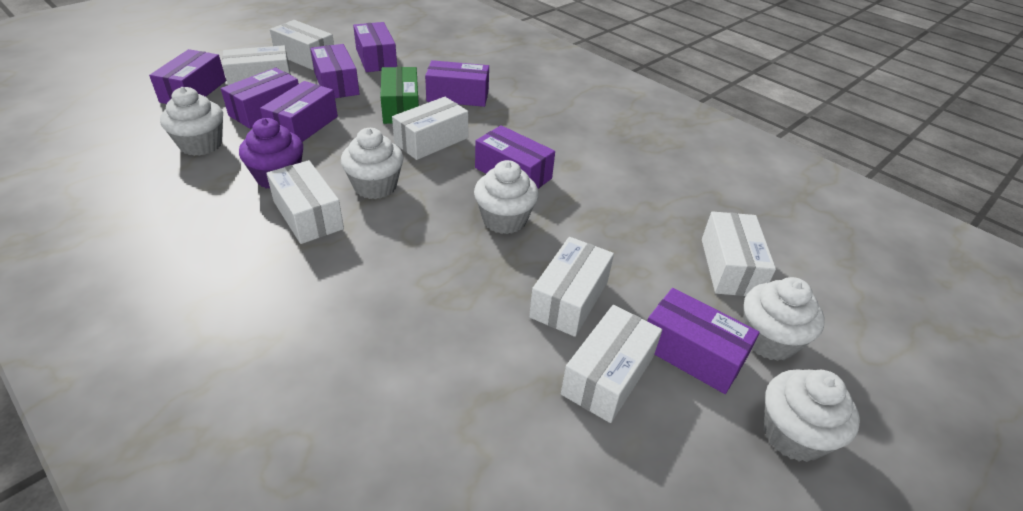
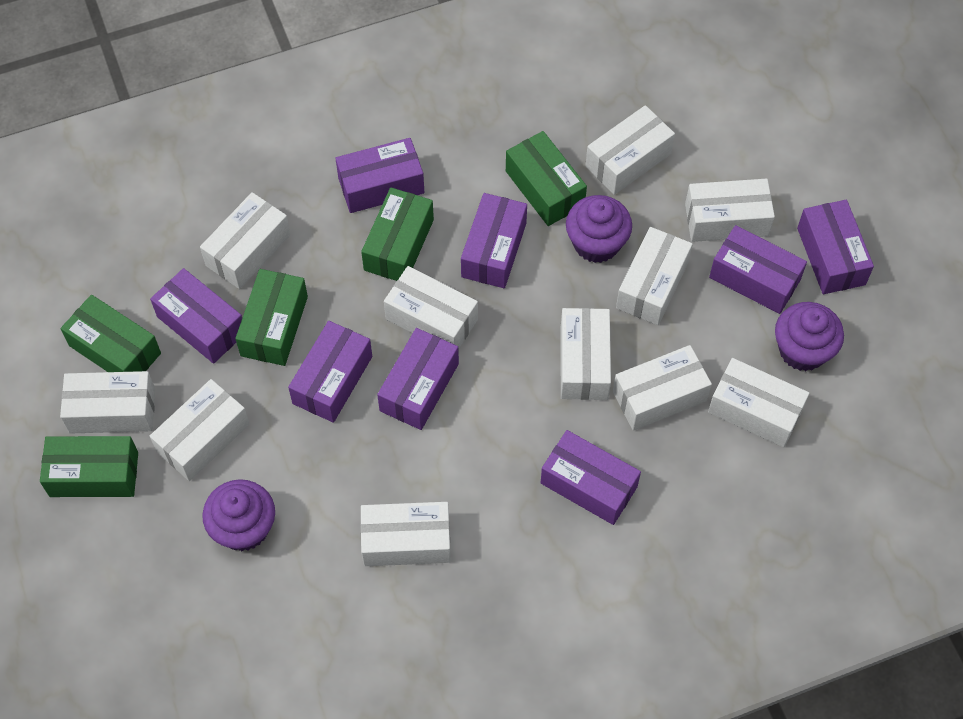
green box: [380,67,419,124] = 1 -> [40,436,138,497] [61,295,161,372] [235,269,308,366] [361,187,434,281] [506,131,587,226] = 5
purple cupcake: [239,118,303,189] = 1 -> [202,479,275,551] [566,195,632,263] [775,302,844,371] = 3
white box: [222,45,291,85] [266,160,344,244] [270,20,334,70] [392,97,468,160] [529,237,614,337] [561,305,662,423] [702,211,776,296] = 7 -> [60,371,155,434] [150,379,249,481] [200,192,291,289] [361,502,451,566] [384,266,478,349] [561,308,611,400] [585,105,675,195] [613,345,712,431] [616,227,693,325] [685,179,775,242] [708,358,809,447] = 11
white cupcake: [160,87,223,156] [341,128,404,199] [474,160,539,234] [743,277,825,361] [763,369,860,462] = 5 -> none = 0

